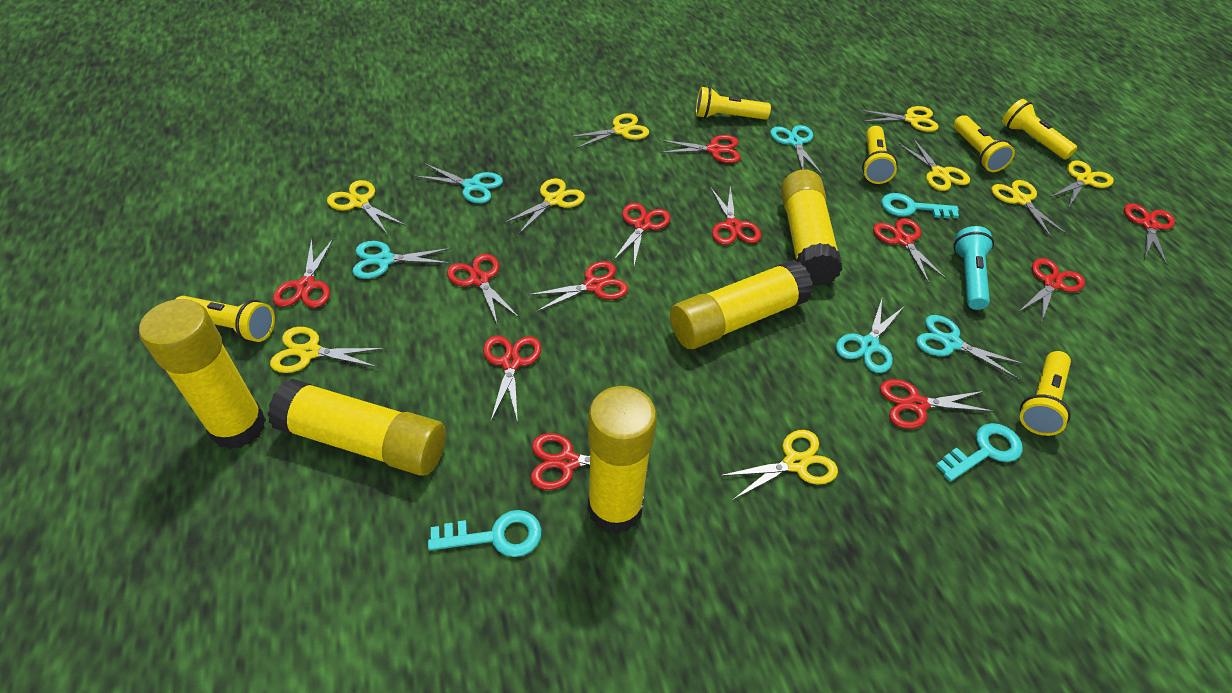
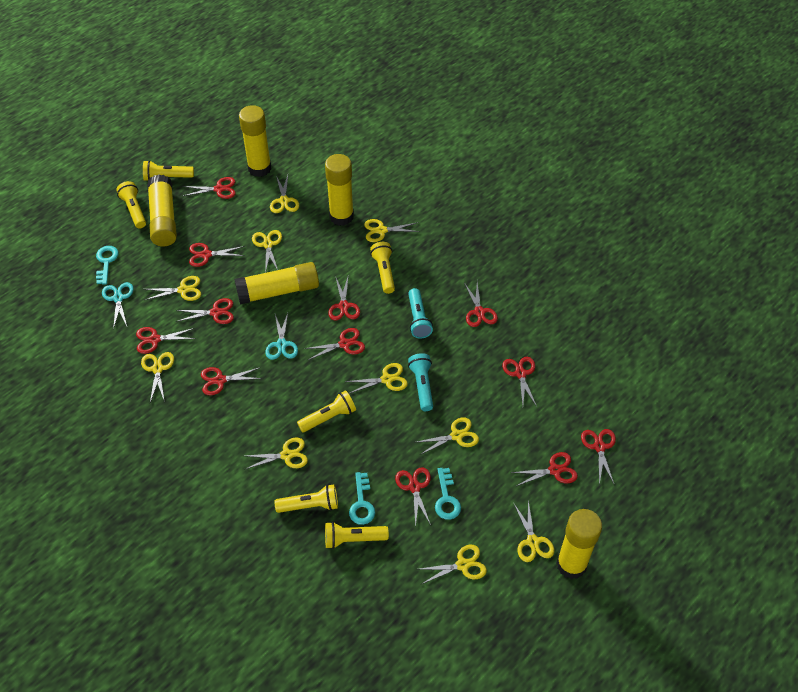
turquoise flashlight: [953,226,994,310] = 1 -> [408,288,433,338] [408,353,433,411] = 2
turquoise scissors: [353,241,451,279] [415,163,503,204] [770,125,822,174] [836,299,904,373] [916,315,1024,380] = 5 -> [102,282,134,329] [265,313,298,360] = 2
yellow scissors: [270,327,385,373] [327,180,406,235] [503,178,585,234] [568,113,649,149] [719,430,838,500] [859,106,939,132] [898,138,970,191] [991,180,1068,238] [1051,161,1114,208] = 9 -> [141,352,174,402] [145,276,201,301] [244,438,308,470] [252,230,282,273] [270,175,299,213] [345,363,408,394] [364,219,420,242] [417,417,479,455] [420,545,487,584] [513,500,554,562] = 10

